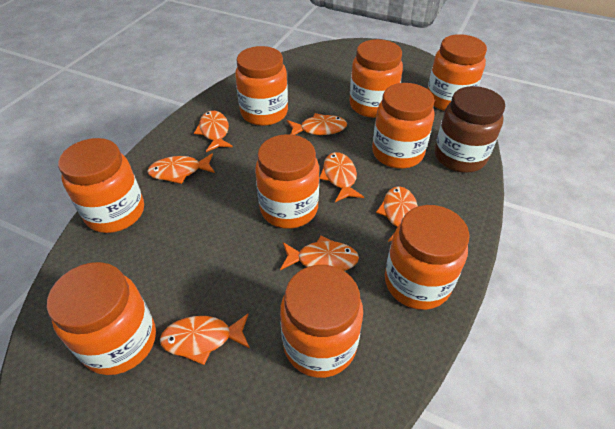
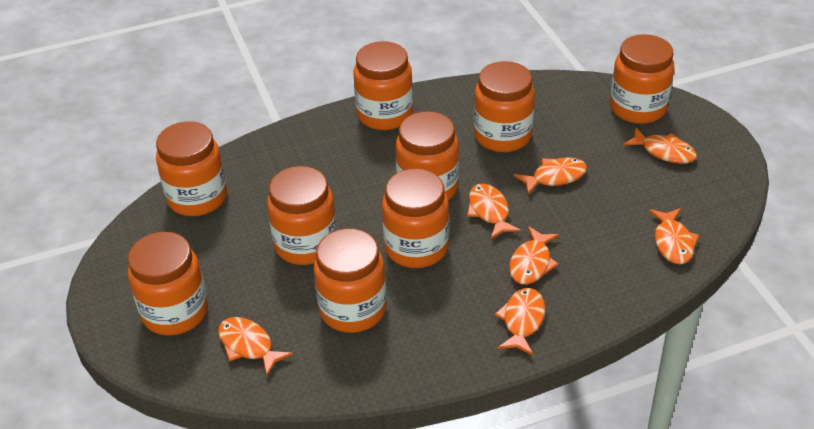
brown jar: [435,86,505,173] = 1 -> none = 0

